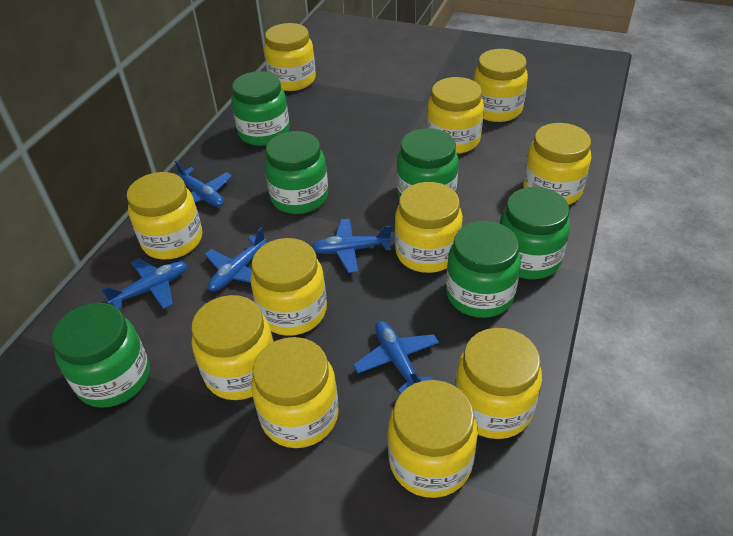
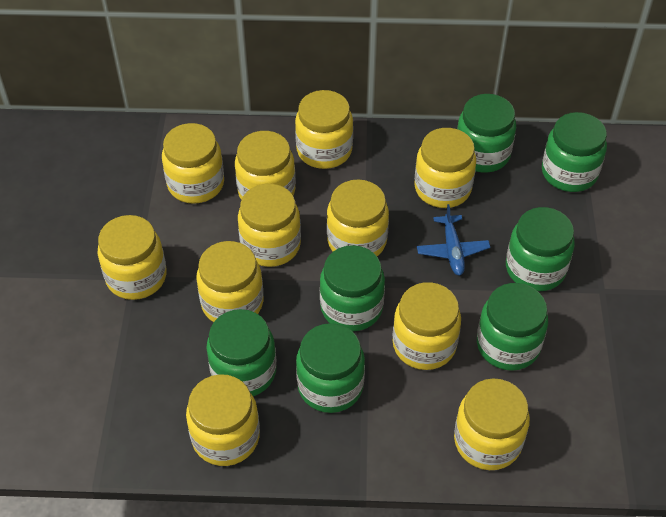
blue plane: [102,258,187,310] [175,161,232,207] [205,227,267,291] [312,218,392,273] [353,321,439,394] = 5 -> [417,204,490,275] = 1
green jar: [52,303,150,408] [231,71,290,146] [264,131,328,214] [397,128,459,199] [446,221,521,318] [500,187,570,279] = 6 -> [206,309,276,396] [296,323,365,413] [320,245,385,331] [457,94,516,173] [477,283,548,371] [506,207,575,291] [542,112,607,192] = 7

